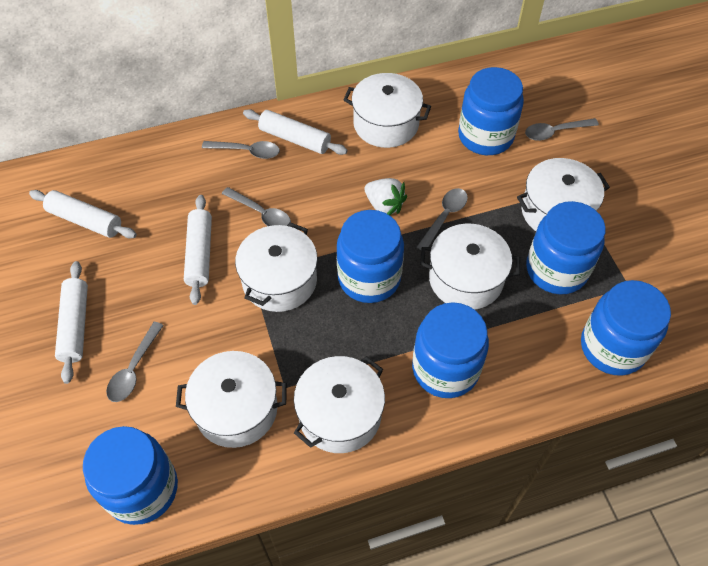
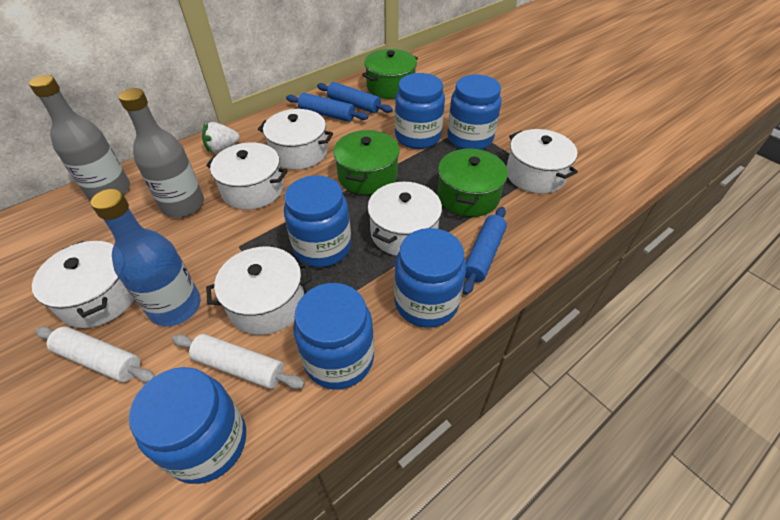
blue bottle: none = 0 -> [91,189,201,326] = 1
blue rolling pin: none = 0 -> [286,93,368,122] [317,82,393,113] [463,207,507,295] = 3
green pot: none = 0 -> [333,130,400,195] [362,49,418,99] [437,148,508,217] = 3
grey bottle: none = 0 -> [29,75,130,201] [119,88,204,217] = 2
grey spoon: [106,322,164,402] [202,141,280,159] [222,187,291,226] [417,188,468,252] [525,118,599,141] = 5 -> none = 0
white rolling pin: [29,190,137,239] [55,261,88,384] [184,195,212,305] [243,109,348,155] = 4 -> [35,327,155,383] [172,334,305,389] = 2

